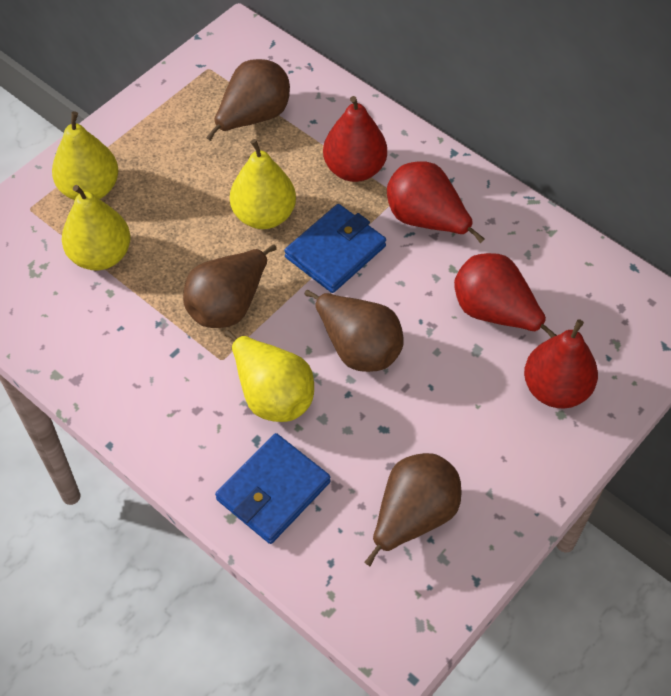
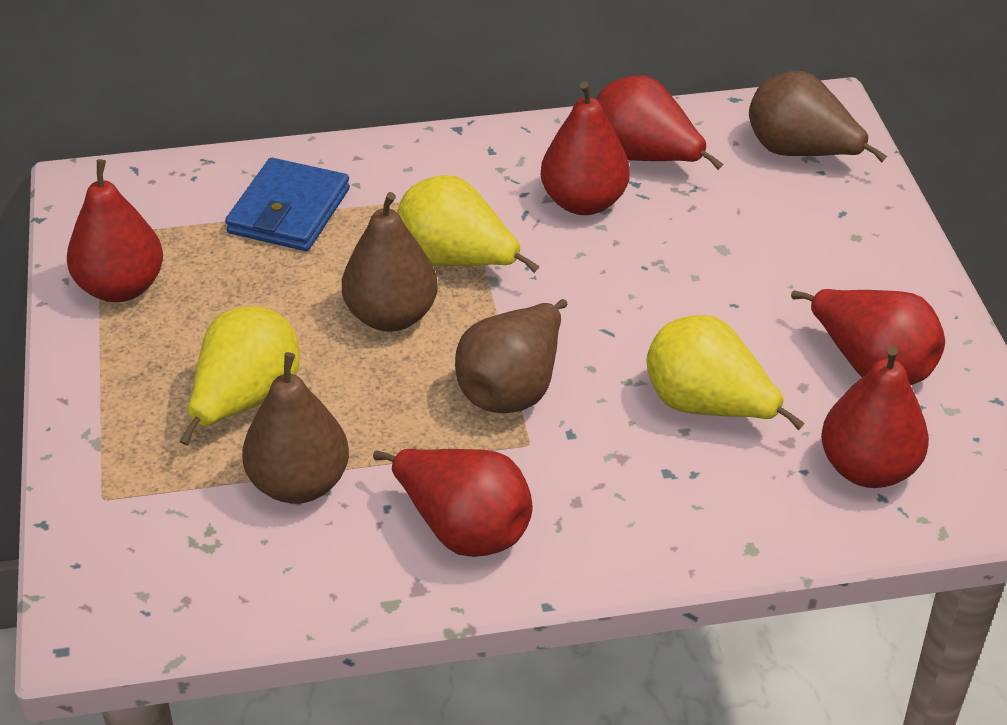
blue wallet: [215,433,330,544] [284,204,386,293] = 2 -> [225,158,350,251] = 1
red pear: [323,96,387,182] [387,161,485,243] [454,253,557,338] [524,319,598,408] = 4 -> [67,159,163,302] [373,449,533,557] [541,81,630,215] [596,75,723,170] [791,289,945,385] [821,346,929,488] = 6
yellow pear: [52,111,119,200] [62,185,131,271] [224,330,314,422] [230,139,296,229] = 4 -> [179,307,299,445] [397,175,540,273] [646,315,805,430] = 3

